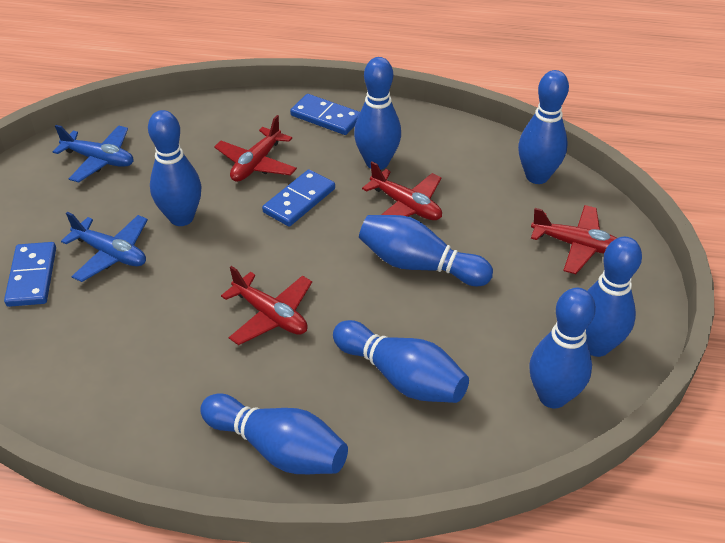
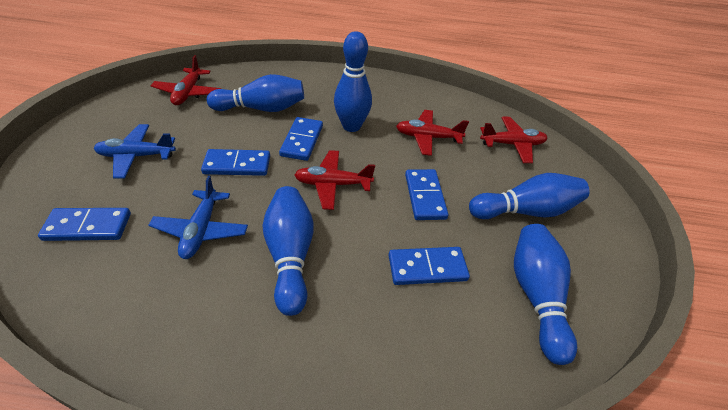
blue bowling pin: [148,110,201,226] [200,393,348,474] [333,320,469,403] [354,57,401,170] [359,215,493,286] [518,70,569,184] [529,288,596,408] [586,237,642,357] = 8 -> [207,74,304,112] [262,186,314,316] [334,31,372,132] [469,173,590,219] [514,224,577,365] = 5
blue domino: [4,242,56,307] [262,169,335,226] [290,94,360,135] = 3 -> [38,208,131,241] [201,149,270,176] [279,117,323,161] [389,247,470,285] [405,169,448,220] = 5

